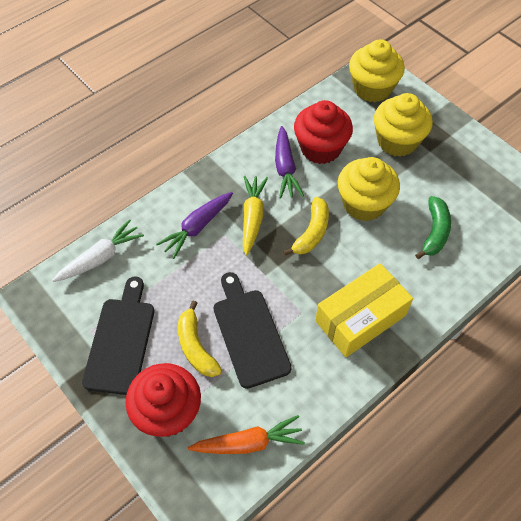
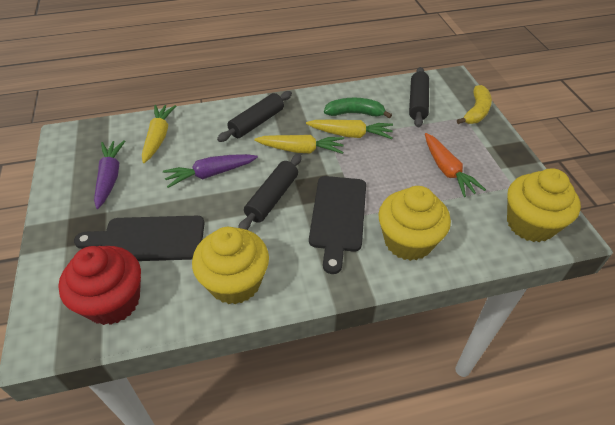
black rolling pin: none = 0 -> [217,91,292,142] [238,154,302,230] [409,67,429,127] = 3
red cupcake: [125,363,201,437] [294,100,353,164] = 2 -> [58,246,141,325] = 1
white carrot: [52,219,144,282] = 1 -> none = 0
yellow banana: [178,301,222,377] [283,197,329,256] = 2 -> [457,85,492,124] = 1
yellow box: [315,263,413,357] = 1 -> none = 0
yellow carrot: [243,176,268,255] = 1 -> [142,105,176,163] [254,135,344,154] [306,120,393,139] = 3

